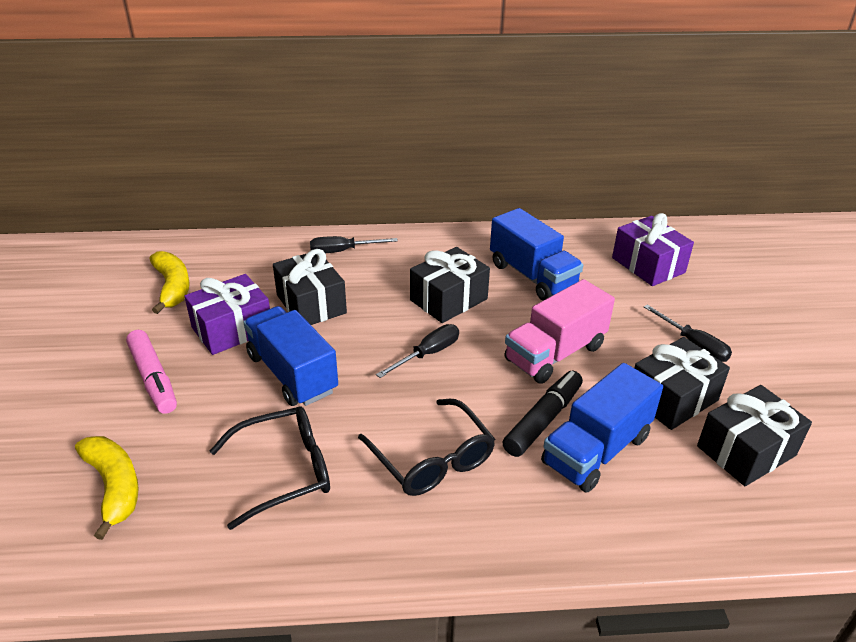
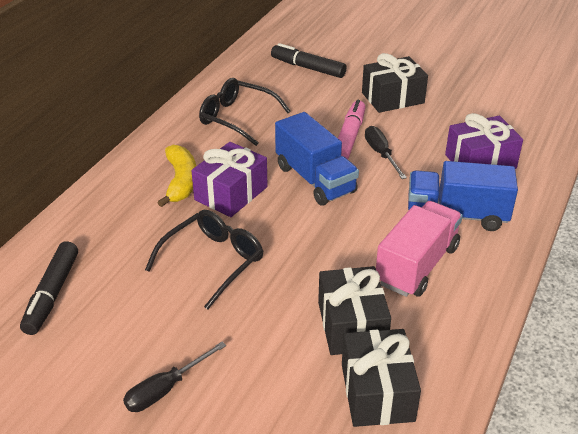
black gift: [273,249,347,325] [410,247,490,323] [634,337,730,430] [697,385,812,486] = 4 -> [318,266,391,355] [342,329,421,427] [362,53,428,113] = 3
black marker: [502,371,583,457] = 1 -> [20,241,78,335] [271,43,347,78] = 2
black screwdriver: [310,236,398,253] [376,324,459,378] [644,304,732,362] = 3 -> [123,342,226,412] [365,126,407,179] = 2
blue truck: [243,306,338,406] [490,208,583,301] [541,363,663,493] = 3 -> [275,112,359,205] [408,161,518,231] = 2
yellow banana: [75,436,139,540] [149,251,190,314] = 2 -> [157,145,196,207] = 1

